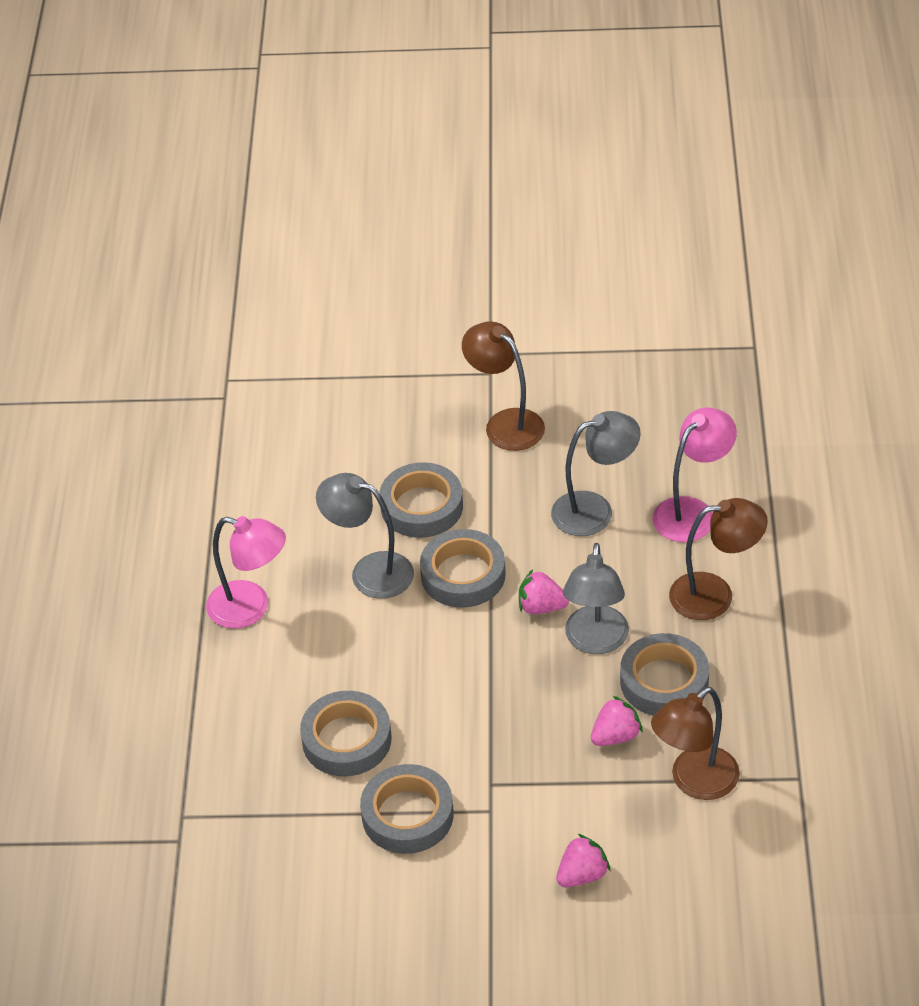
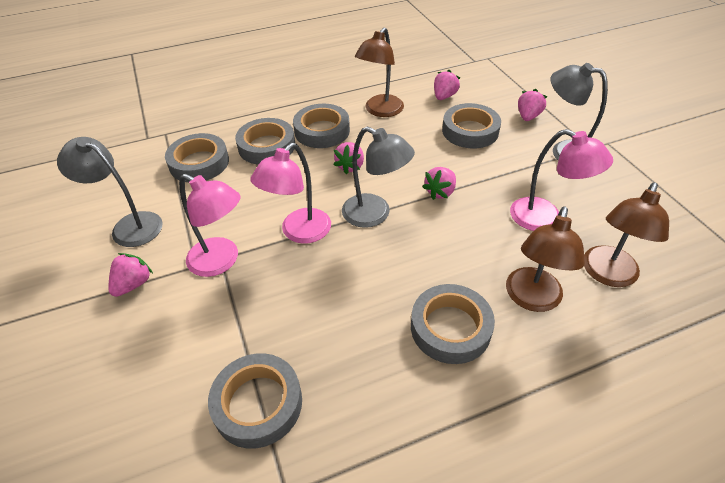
grey tape: [300,691,392,776] [360,764,454,854] [380,462,463,538] [420,529,506,608] [620,633,709,716] = 5 -> [165,133,229,182] [208,353,302,448] [235,118,295,165] [293,104,350,148] [411,284,495,364] [442,103,501,148] = 6
pink lamp: [206,516,286,629] [652,408,737,542] = 2 -> [179,174,240,277] [251,143,331,244] [510,129,613,231] = 3
pink strawberry: [519,569,569,614] [556,834,611,887] [591,696,643,746] = 3 -> [108,253,153,297] [333,142,364,174] [422,167,456,200] [434,70,460,100] [518,89,547,121] = 5

